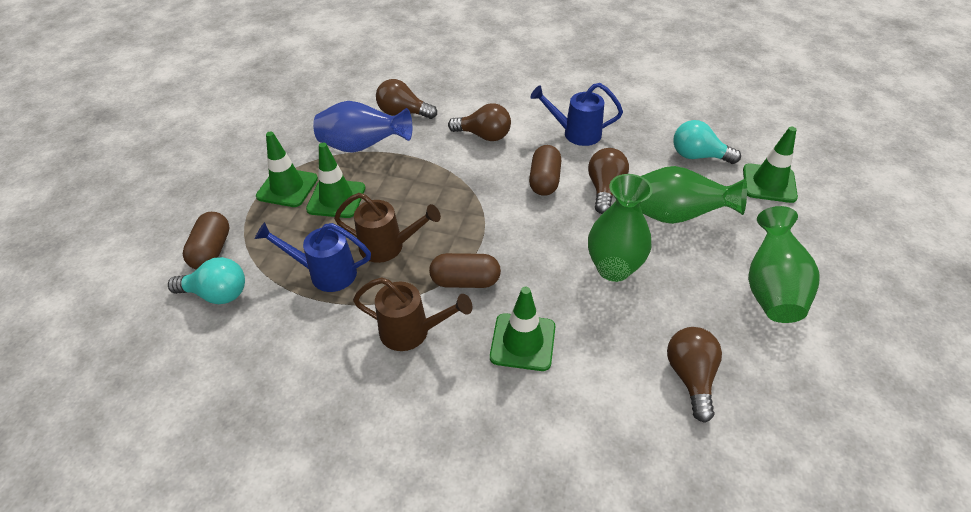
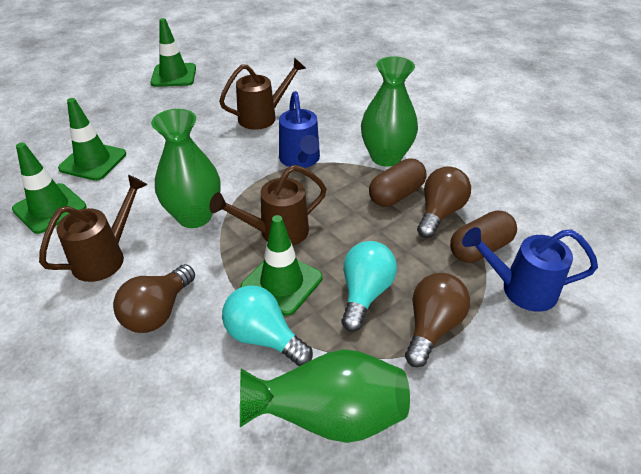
blue vase: [313,101,412,153] = 1 -> none = 0
brown capsule: [183,212,230,269] [429,253,501,288] [529,145,561,196] = 3 -> [369,158,427,207] [450,210,517,263] = 2
brown light bulb: [376,79,437,119] [448,103,511,141] [588,148,629,214] [667,327,722,423] = 4 -> [113,264,195,333] [405,273,470,367] [417,166,471,238] = 3
brown watering can: [334,193,441,263] [353,277,472,351] = 2 -> [39,175,147,282] [209,165,327,246] [219,58,306,130] = 3

